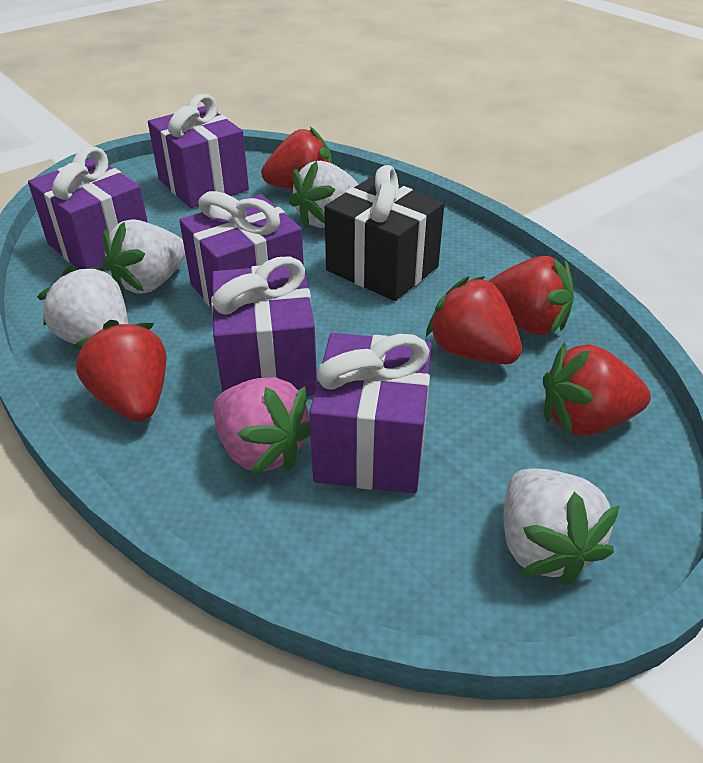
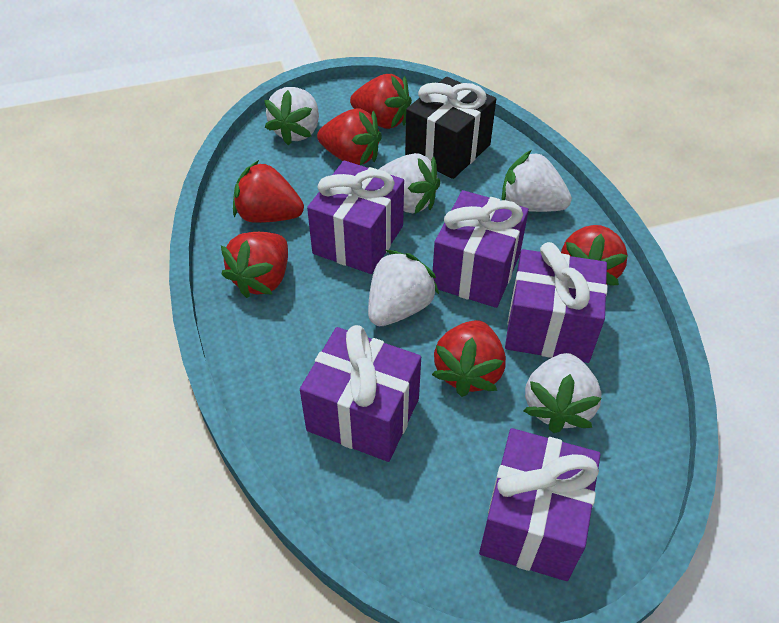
pink strawberry: [213,377,311,476] = 1 -> none = 0
red strawberry: [72,320,167,422] [261,127,332,189] [426,276,522,364] [489,256,574,335] [543,342,651,436] = 5 -> [221,232,288,298] [233,160,304,223] [317,109,382,165] [350,74,412,129] [432,320,506,397] [561,225,628,286] = 6
white strawberry: [37,265,128,344] [103,219,186,295] [289,161,359,229] [504,469,620,586] = 4 -> [264,87,319,145] [368,250,439,326] [378,153,440,214] [502,150,572,212] [523,353,602,433] = 5

